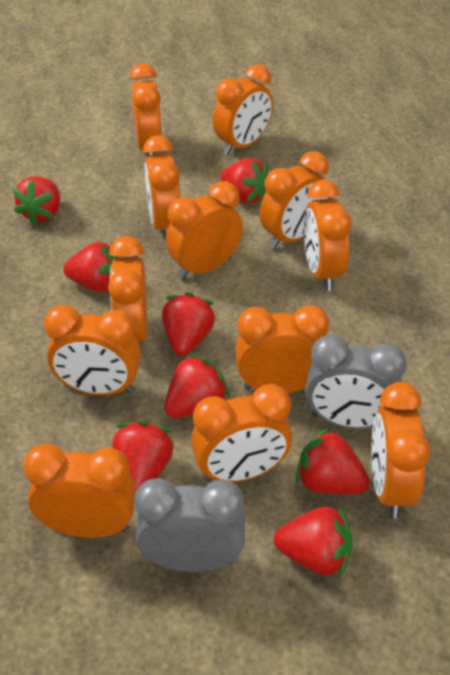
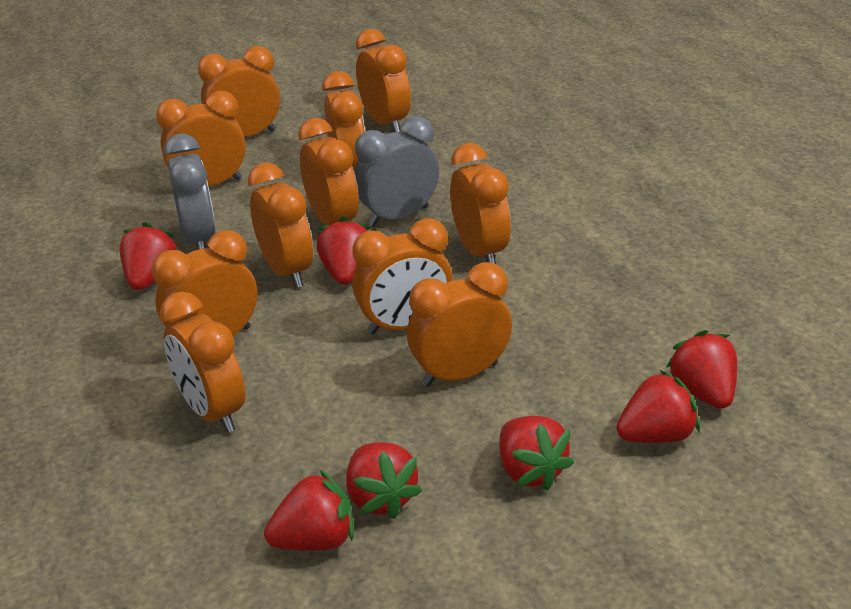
orange clock: [23,444,136,538] [44,305,141,395] [108,236,148,342] [130,63,163,156] [143,135,180,241] [166,181,243,279] [191,384,292,482] [213,64,273,155] [235,305,329,393] [260,151,329,249] [304,179,352,291] [371,382,431,518] = 12 -> [152,230,257,336] [156,91,246,186] [160,291,245,433] [198,46,280,137] [248,162,313,288] [298,118,359,225] [322,71,365,172] [352,218,453,335] [356,29,411,132] [407,262,512,387] [450,143,511,264] = 11
red strawberry: [12,177,60,226] [63,242,118,292] [112,421,174,492] [162,292,215,356] [164,353,230,418] [220,158,268,204] [274,506,352,578] [296,428,370,495] = 8 -> [120,222,179,290] [264,469,354,551] [317,217,371,285] [346,442,422,519] [499,416,574,491] [616,370,700,443] [666,330,737,409] = 7

